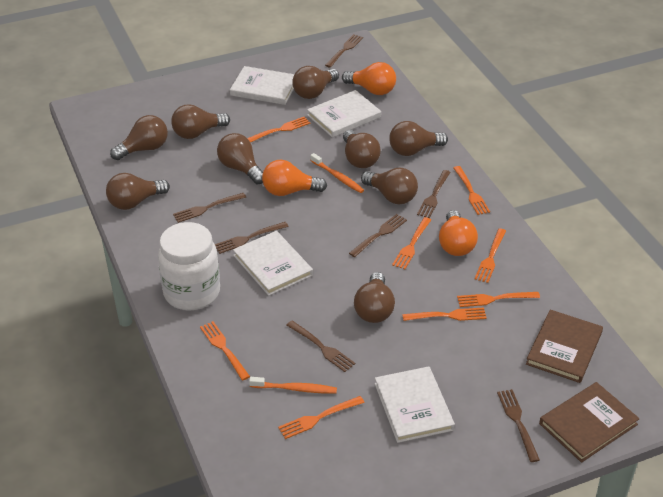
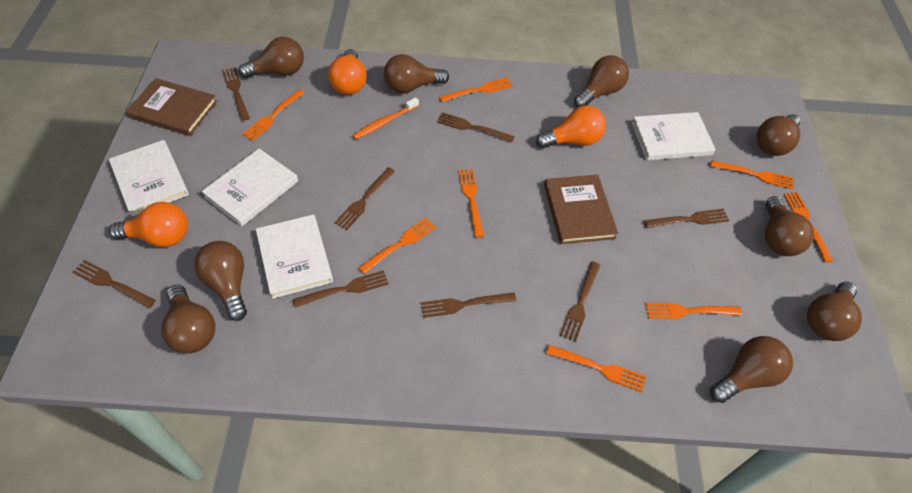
brown fork: [173,193,246,223] [215,222,289,254] [286,320,355,372] [325,34,363,68] [349,214,407,257] [417,170,450,218] [497,389,540,462] = 7 -> [72,260,156,308] [222,67,249,121] [293,270,389,308] [334,167,395,230] [421,293,516,318] [437,112,515,142] [559,261,600,342] [644,209,729,228] = 8
orange toothbrush: [249,377,337,394] [310,153,364,193] = 2 -> [352,97,419,140] = 1
white jar: [158,222,220,310] = 1 -> none = 0

